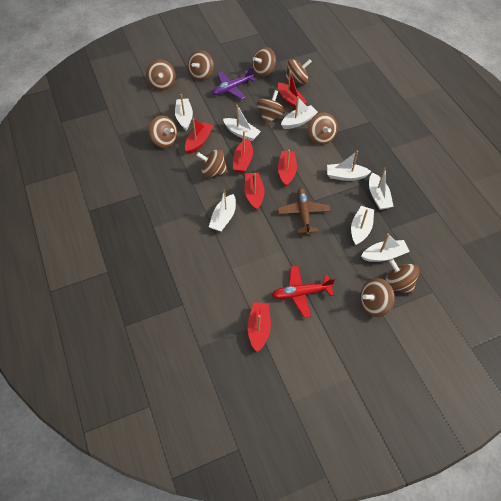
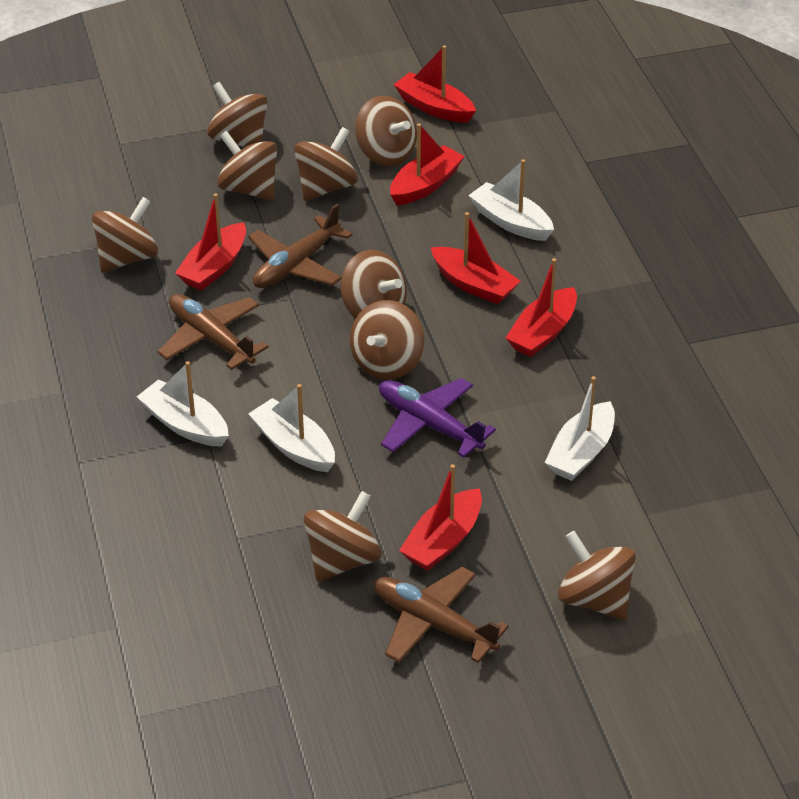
brown plane: [278,188,331,235] = 1 -> [157,294,269,370] [248,203,353,288] [374,567,509,663] = 3
brown spinning top: [146,60,176,90] [149,116,178,148] [188,50,214,81] [196,149,228,178] [252,47,276,77] [257,90,286,125] [285,59,312,84] [308,113,338,145] [360,278,395,317] [385,259,420,294] = 10 -> [92,197,158,273] [207,82,268,147] [217,131,277,201] [294,127,358,201] [304,491,382,582] [341,250,407,319] [350,300,424,380] [355,96,417,166] [558,531,636,620] = 9
red plane: [272,265,335,318] = 1 -> none = 0
white boat: [175,94,193,130] [209,189,236,232] [223,105,261,141] [281,96,318,129] [327,150,372,181] [351,206,374,246] [361,233,410,262] [369,167,394,210] = 8 -> [137,361,229,447] [248,384,335,472] [468,159,554,241] [544,376,615,481] = 4

